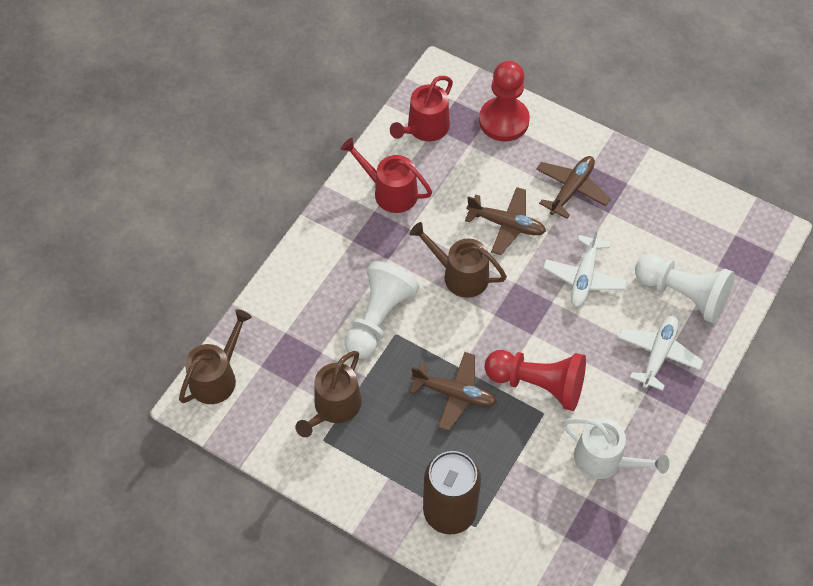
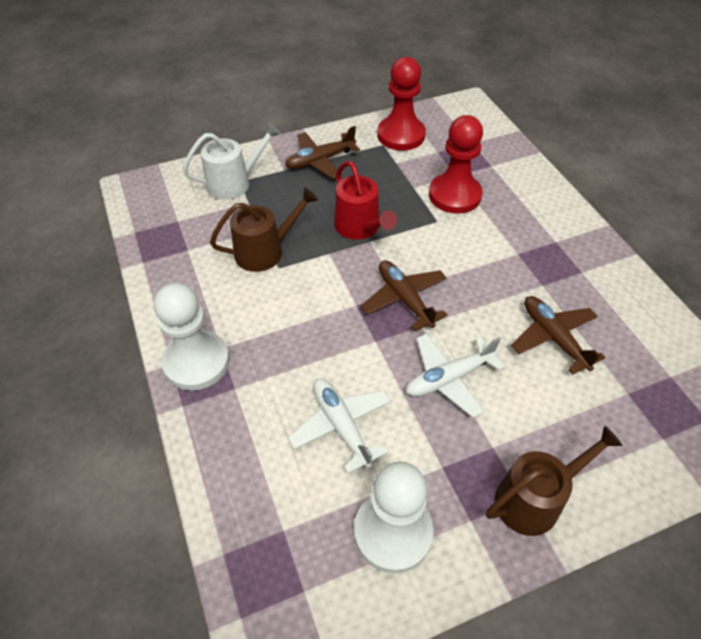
brown can: [423,451,481,535] = 1 -> none = 0
brown watering can: [179,309,252,404] [295,351,362,437] [410,222,507,298] = 3 -> [210,187,318,272] [486,426,623,536] = 2
red watering can: [341,138,432,213] [390,76,453,141] = 2 -> [334,161,397,240] = 1

